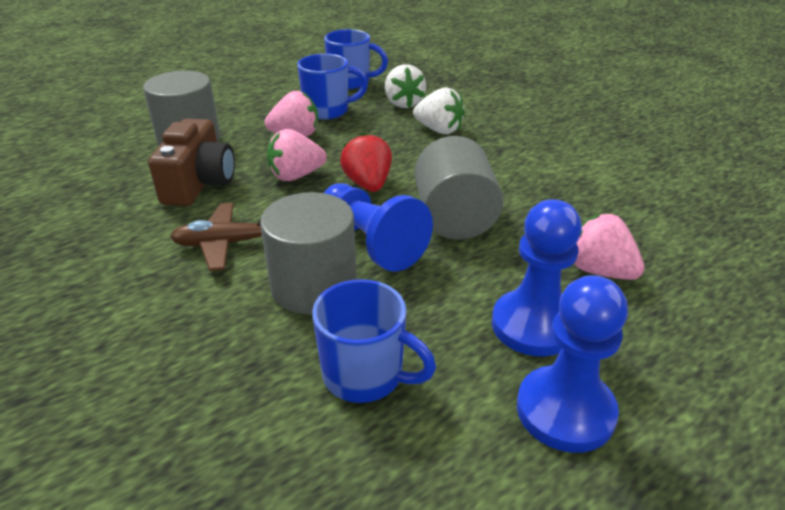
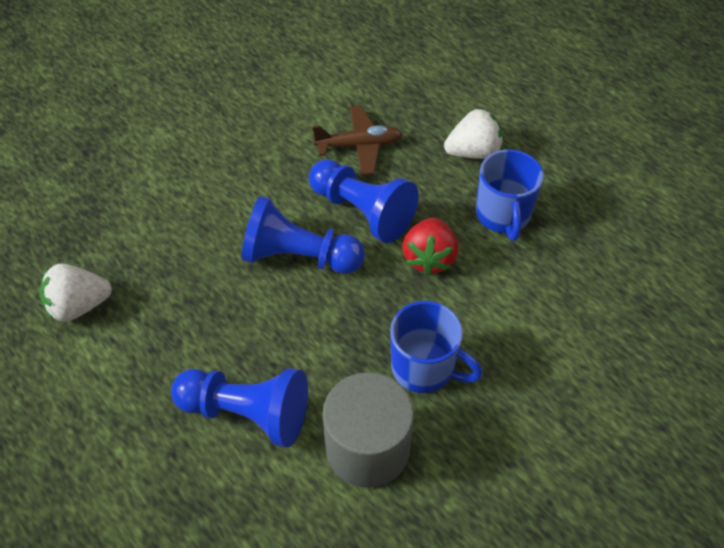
blue mug: [297,54,368,120] [312,279,436,403] [324,29,388,89] = 3 -> [390,301,483,393] [476,149,544,241] = 2
brown camera: [148,118,235,206] = 1 -> none = 0
grey cylinder: [143,71,220,146] [260,192,357,314] [415,136,503,240] = 3 -> [322,372,414,488] = 1
pink strawberry: [265,91,318,137] [267,129,327,181] [574,214,645,280] = 3 -> none = 0

